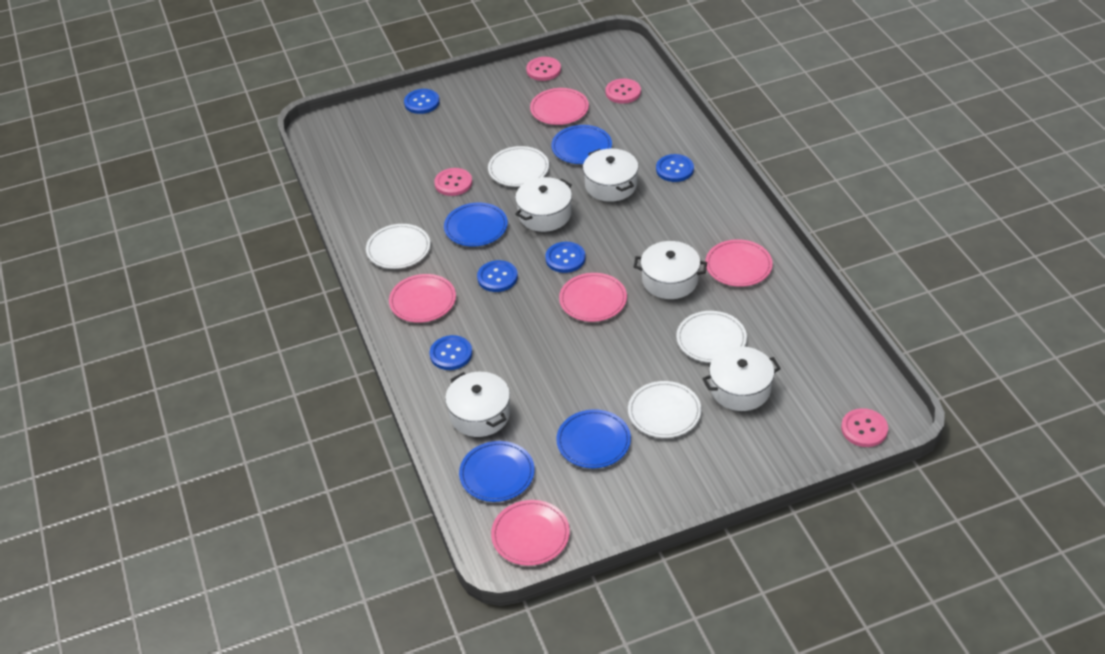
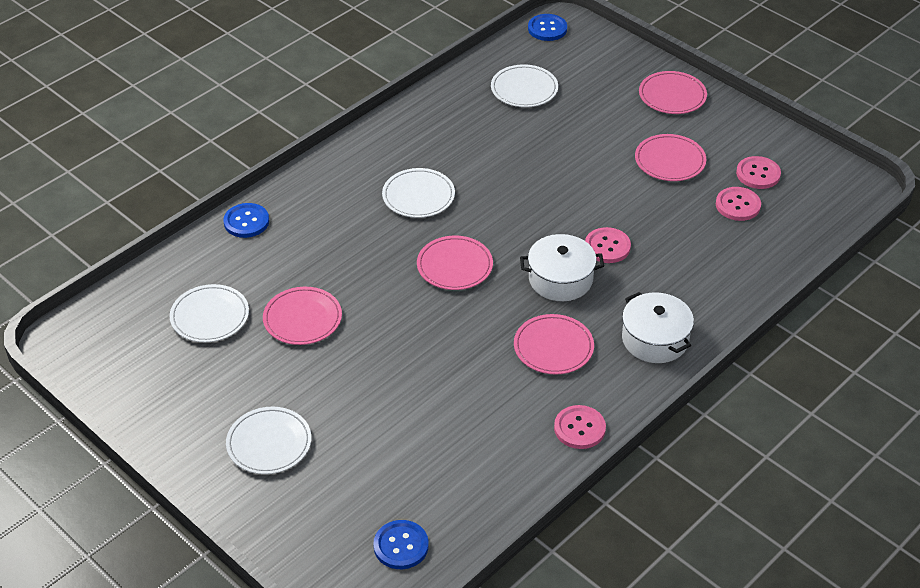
blue button: [404,89,440,114] [429,335,472,370] [477,260,518,292] [545,242,586,273] [656,154,694,182] = 5 -> [223,203,269,238] [373,520,429,569] [528,14,567,41] = 3
blue plate: [444,202,508,247] [459,441,535,502] [551,125,612,164] [556,409,631,468] = 4 -> none = 0
white pot: [445,372,510,437] [515,177,572,232] [583,149,638,202] [634,241,707,299] [702,346,781,411] = 5 -> [520,234,604,301] [622,292,694,363] = 2

